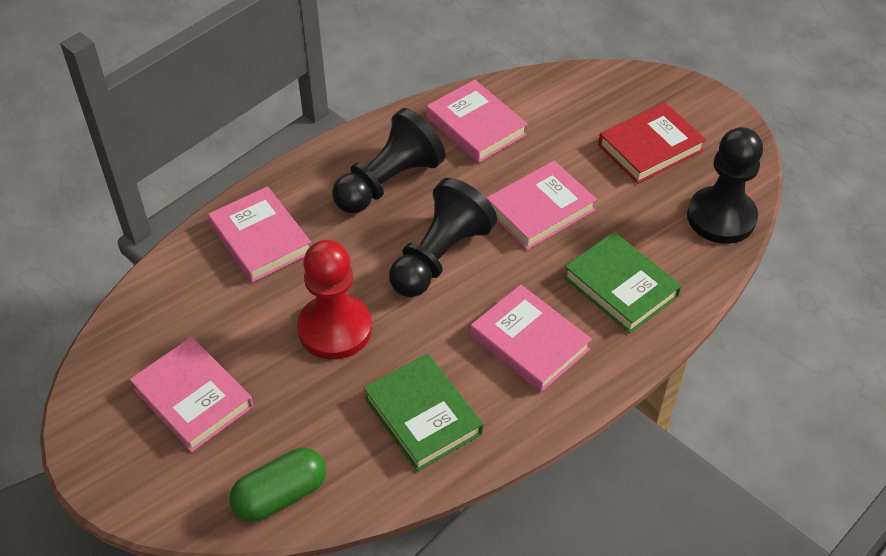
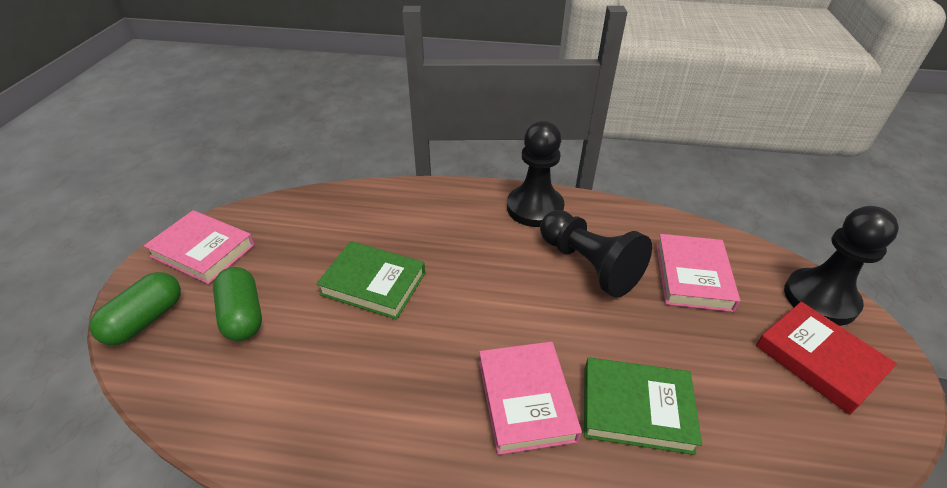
green capsule: [230,448,326,522] = 1 -> [89,272,181,345] [213,267,262,341] = 2
pink book: [130,337,253,452] [208,186,311,283] [426,80,527,163] [470,285,592,393] [486,161,597,250] = 5 -> [144,210,255,284] [479,341,582,455] [656,234,740,312] = 3
red pawn: [297,240,372,359] = 1 -> none = 0

